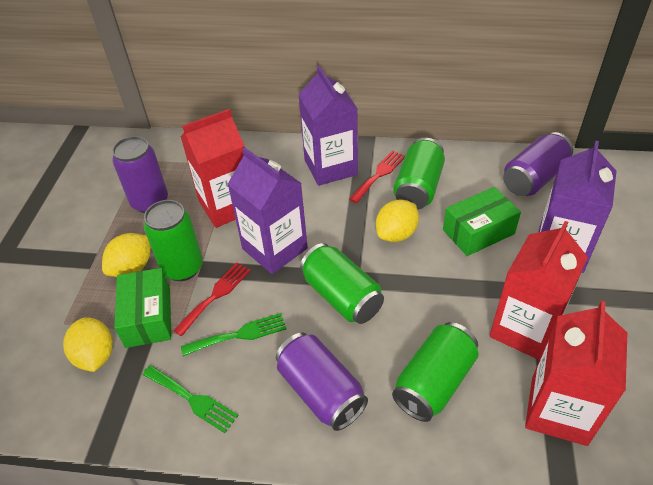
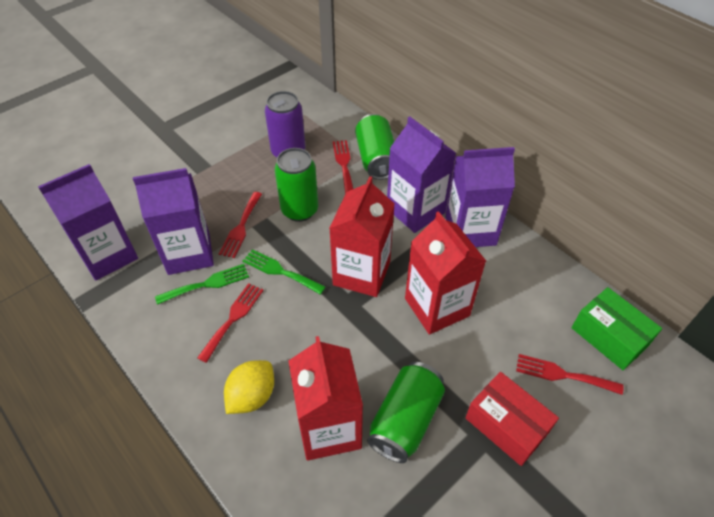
green box: [114,268,171,348] [443,187,521,256] = 2 -> [571,287,662,370] = 1
green can: [144,200,203,281] [300,243,384,324] [392,322,479,422] [393,138,445,210] = 4 -> [275,148,318,222] [355,114,394,180] [367,362,445,463] = 3
purple can: [112,136,168,213] [276,332,368,431] [503,132,573,196] = 3 -> [265,91,306,157] = 1
purple carton: [228,147,308,274] [298,66,358,186] [539,141,617,273] = 3 -> [38,164,138,281] [133,168,214,275] [387,116,456,233] [445,147,515,247] = 4
red box: none = 0 -> [465,372,559,466] = 1
red fork: [173,262,251,336] [349,150,405,203] = 2 -> [197,283,264,363] [219,192,262,258] [333,140,353,194] [516,354,623,395] = 4
yellow lemon: [63,317,113,372] [102,233,150,277] [376,199,419,242] = 3 -> [224,360,274,414] = 1

